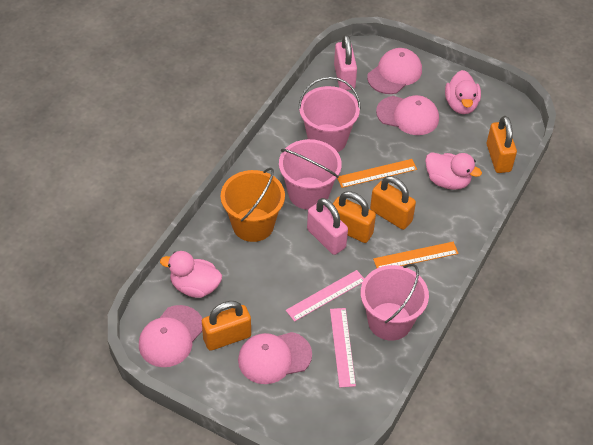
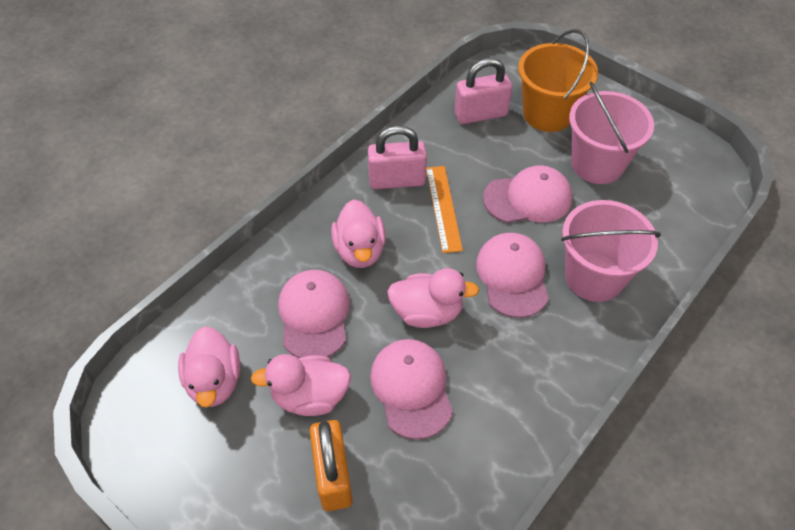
orange padlock: [202,301,251,351] [333,191,376,243] [370,176,416,230] [487,116,517,173] = 4 -> [310,420,353,511] = 1
orange ruler: [337,159,417,188] [373,242,459,268] = 2 -> [426,166,463,253] = 1
pink bucket: [279,139,342,210] [298,77,361,152] [361,263,429,341] = 3 -> [561,200,661,302] [569,82,654,184] = 2
pink duck: [160,251,222,298] [425,152,482,190] [445,70,481,114] = 3 -> [178,326,240,407] [251,354,351,416] [331,199,386,268] [387,268,479,328] = 4
pink ruler: [286,270,364,322] [330,308,356,387] = 2 -> none = 0

